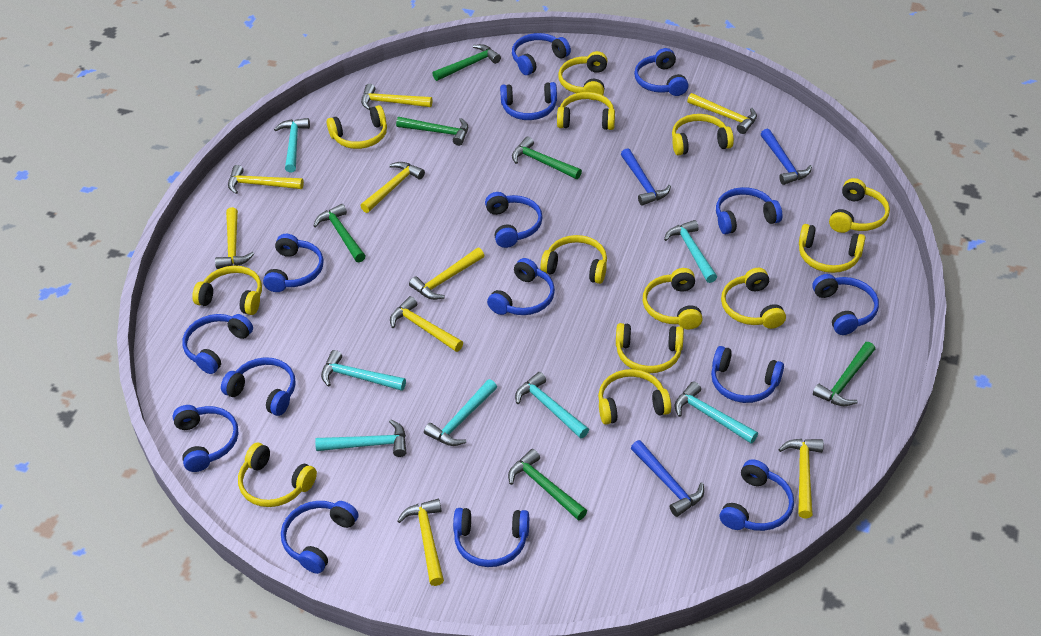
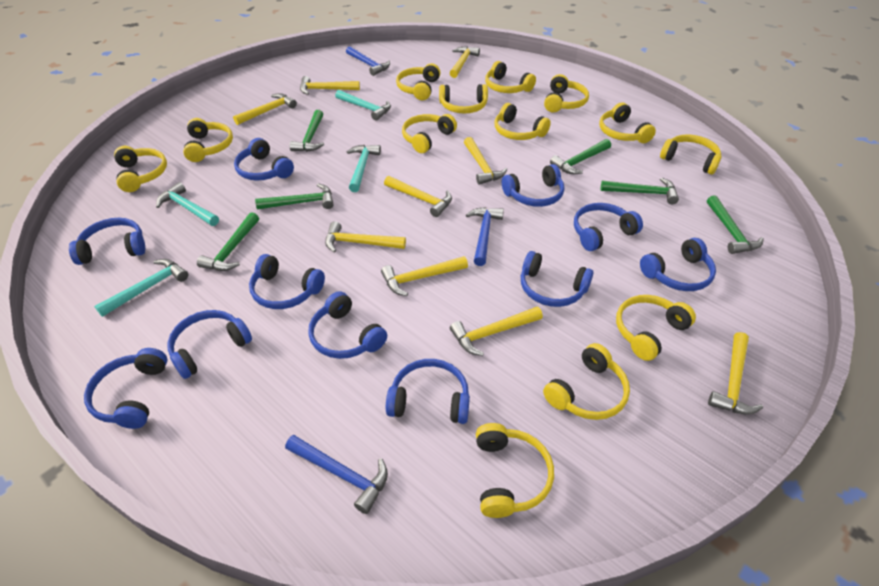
blue headphones: [173,405,238,472] [182,314,253,374] [221,357,296,416] [263,234,324,292] [281,501,359,574] [453,508,529,567] [485,192,542,248] [487,258,555,315] [500,82,557,120] [512,33,571,75] [634,48,689,96] [711,346,784,403] [716,187,782,234] [720,459,794,531] [812,274,879,335] = 15 -> [69,218,145,265] [84,348,167,429] [167,310,252,379] [234,138,294,181] [249,254,325,309] [308,291,387,359] [386,359,470,424] [502,164,565,207] [521,251,593,307] [574,203,643,251] [640,238,716,291] = 11
turquoise hammer: [274,118,310,173] [315,419,406,457] [321,350,406,391] [424,379,497,446] [515,372,589,439] [664,220,717,283] [674,381,758,443] = 7 -> [94,259,188,317] [156,182,219,226] [335,90,391,121] [347,145,381,192] = 4

